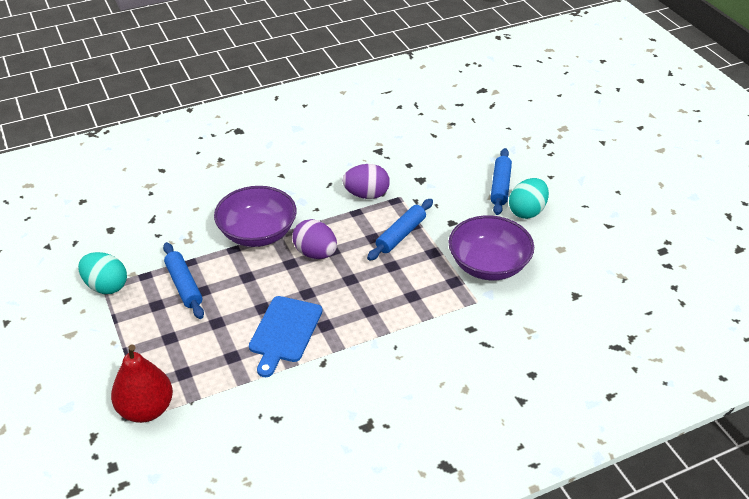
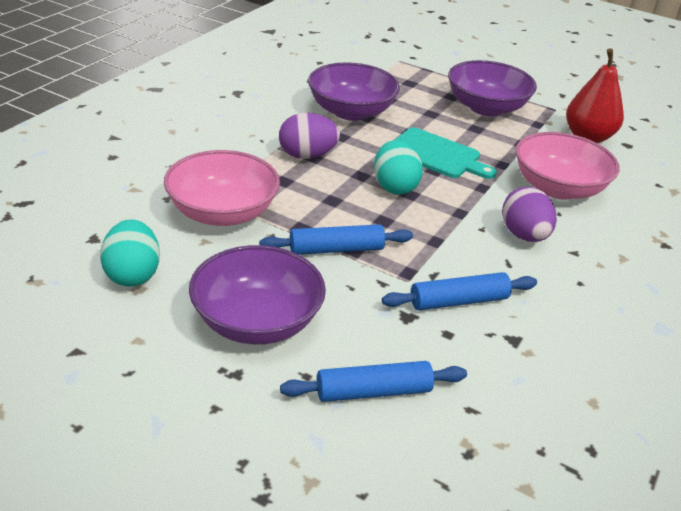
blue cutting board: [249,296,322,377] = 1 -> none = 0
pink bowl: none = 0 -> [164,150,280,226] [515,132,620,200] = 2
purple bowl: [214,186,297,247] [449,215,534,280] = 2 -> [189,245,326,345] [308,62,400,121] [448,60,537,116] = 3
turquoise cutting board: none = 0 -> [395,127,497,179] = 1

